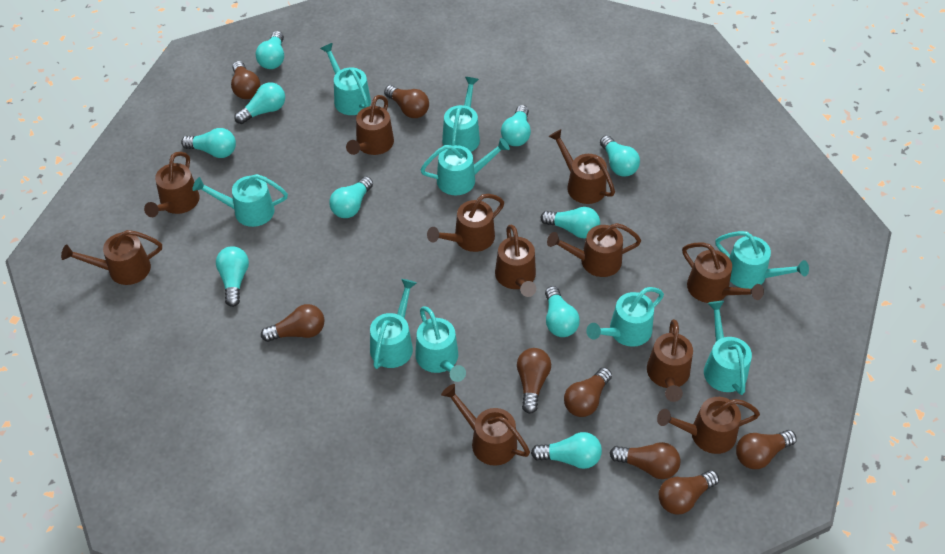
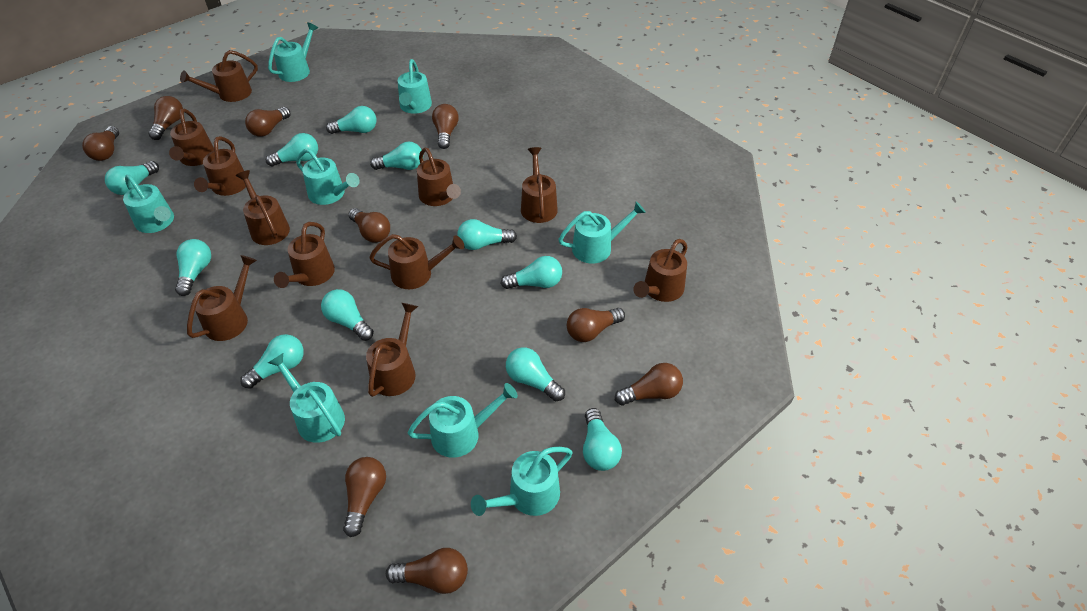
brown light bulb: [231,61,261,99] [261,304,324,342] [384,85,429,118] [517,348,551,414] [564,367,612,417] [610,442,681,479] [659,470,719,515] [736,430,797,469] = 8 -> [82,126,119,161] [149,96,183,140] [245,107,291,137] [343,457,386,537] [348,208,390,243] [386,548,468,594] [432,104,459,149] [567,308,625,342] [615,363,683,405] = 9
turquoise light bulb: [181,128,236,158] [216,246,249,307] [234,82,285,124] [256,31,284,69] [329,176,373,218] [501,105,531,146] [531,432,602,469] [541,207,600,238] [545,286,580,337] [600,135,640,177] = 10 -> [105,161,159,195] [175,239,211,296] [240,334,304,389] [266,133,318,167] [321,289,374,341] [326,106,376,134] [370,142,422,170] [457,219,517,250] [500,256,562,289] [506,347,565,401] [583,408,622,471] = 11
turquoise watering can: [192,174,288,227] [320,43,371,115] [370,279,417,369] [415,306,466,382] [420,138,510,195] [442,77,480,152] [586,287,664,347] [704,301,752,395] [715,231,809,289] = 9 -> [123,175,174,233] [268,22,318,82] [268,353,345,443] [296,148,360,205] [398,59,432,114] [408,383,518,458] [471,447,573,516] [558,201,646,264] = 8

